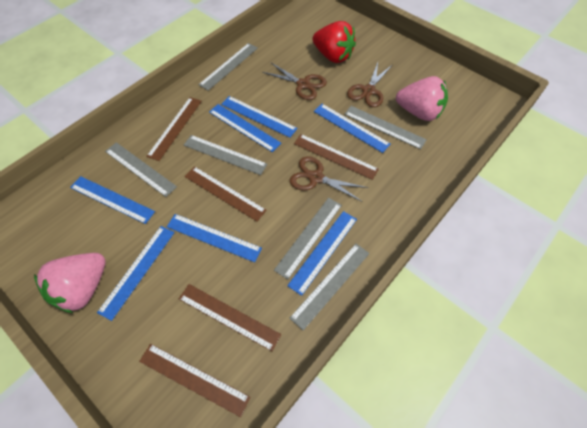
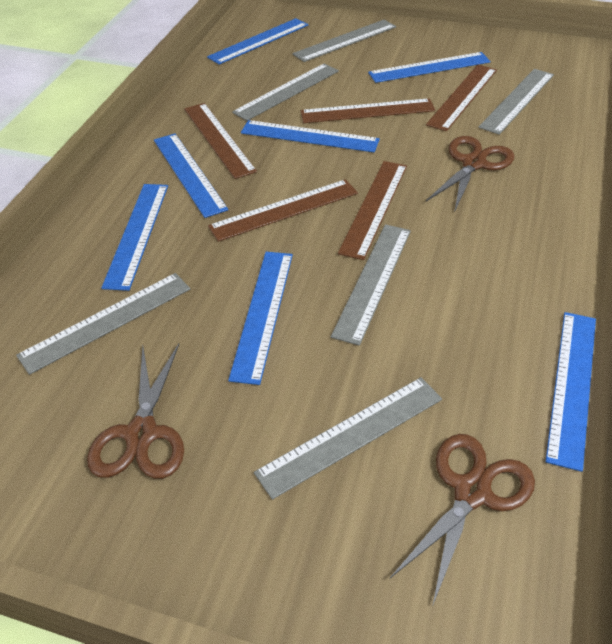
pink strawberry: [34,253,106,313] [396,76,448,121] = 2 -> none = 0
red strawberry: [313,21,356,63] = 1 -> none = 0

